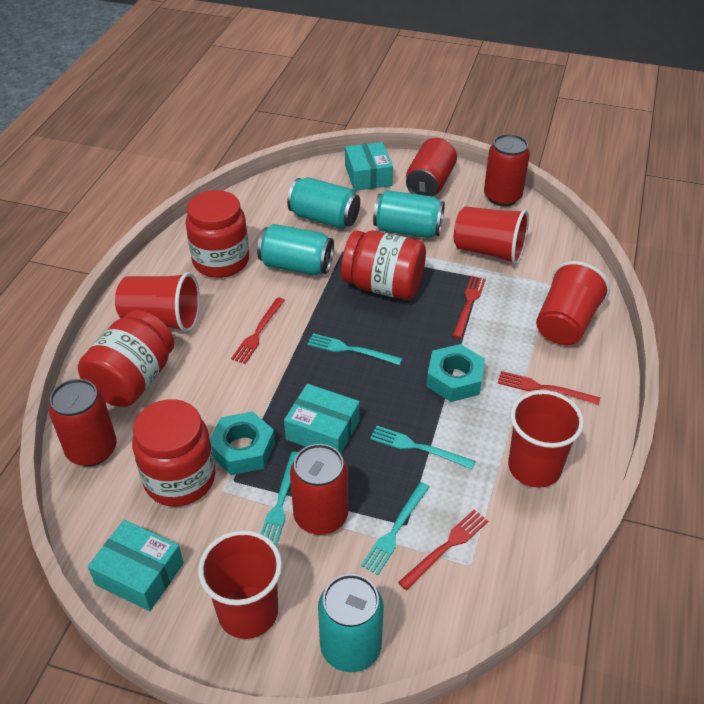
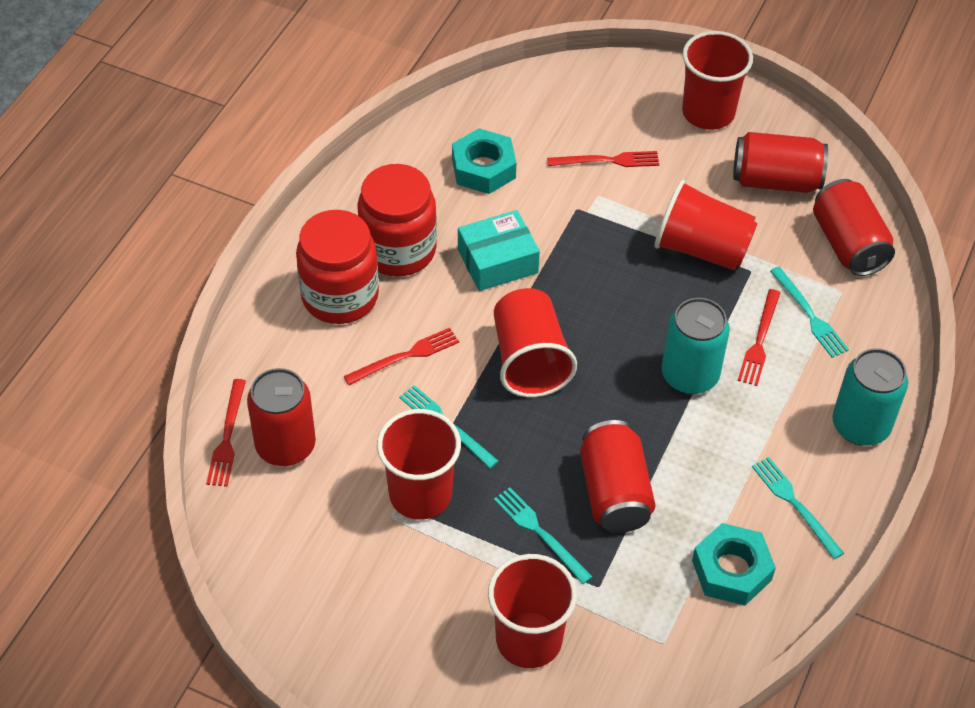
red jar: [78,310,174,407] [132,399,215,506] [185,190,249,278] [341,230,426,300] = 4 -> [296,210,379,324] [357,164,437,277] = 2
turquoise box: [88,520,184,611] [284,384,360,454] [345,142,393,191] = 3 -> [458,210,540,291] = 1
turquoise can: [257,224,334,276] [287,177,360,229] [318,574,384,672] [373,190,445,238] = 4 -> [662,298,730,394] [832,348,908,446] = 2

